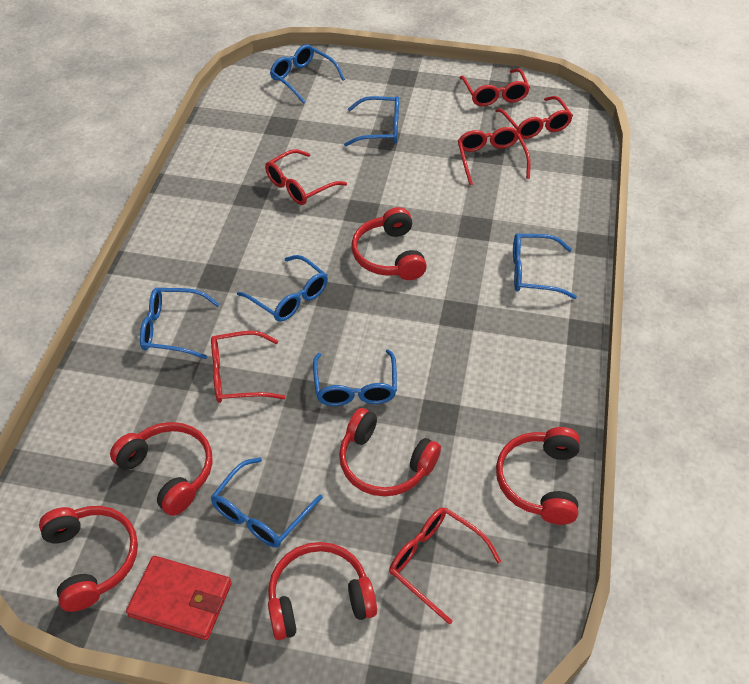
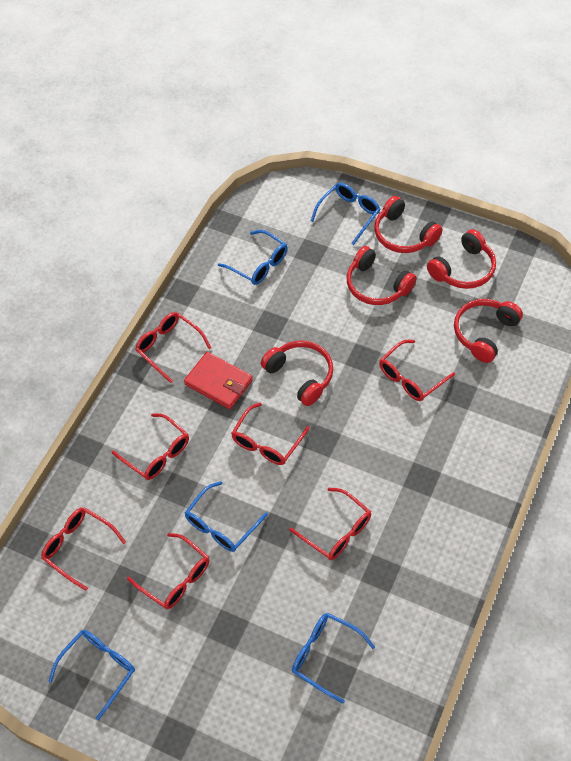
blue glasses: [140,288,220,359] [211,457,323,547] [237,255,328,322] [270,45,345,104] [313,349,397,406] [344,96,399,146] [513,233,577,299] = 7 -> [48,630,135,720] [185,481,268,552] [218,230,288,285] [292,613,375,704] [311,183,380,245] = 5
red glasses: [211,331,285,403] [265,149,347,205] [389,507,501,625] [458,127,531,185] [460,68,530,106] [495,96,573,139] = 6 -> [41,507,126,591] [112,413,189,480] [127,533,209,609] [135,312,212,383] [231,403,310,465] [289,488,371,560] [379,340,455,401] = 7
red headphones: [39,506,138,612] [110,422,213,516] [268,542,377,640] [339,408,441,496] [352,207,427,280] [496,427,580,525] = 6 -> [261,340,333,406] [347,246,416,305] [374,196,443,253] [427,229,496,289] [454,299,523,363] = 5

